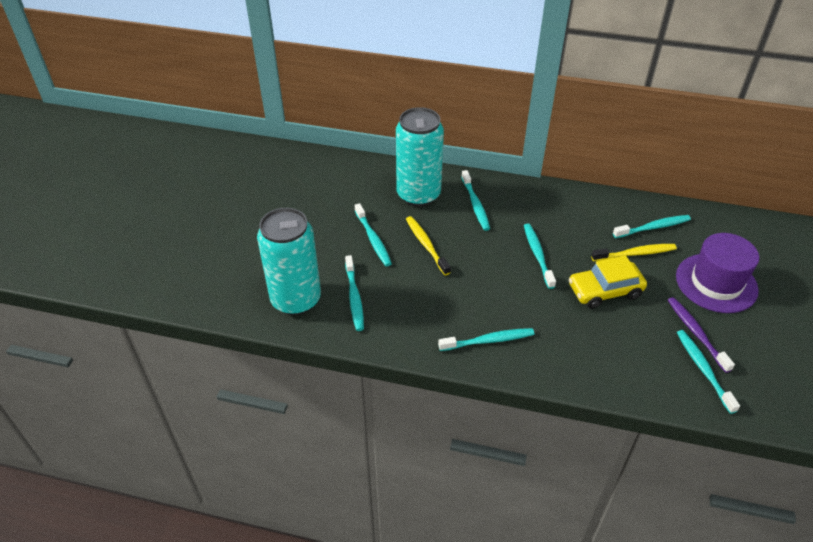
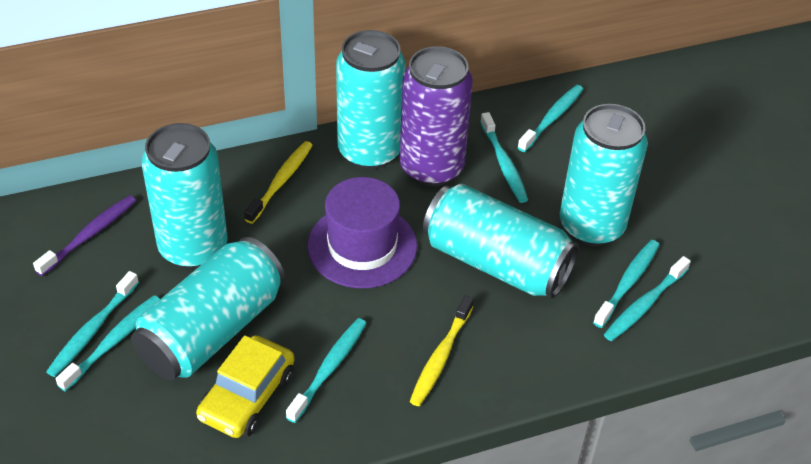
purple can: none = 0 -> [400,46,473,187] = 1
turquoise can: [257,208,321,315] [396,107,444,207] = 2 -> [131,237,285,380] [142,123,228,269] [336,30,406,170] [423,184,579,299] [560,104,648,246] = 5

